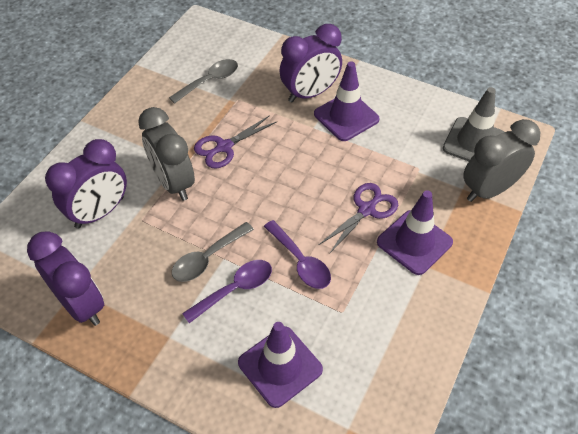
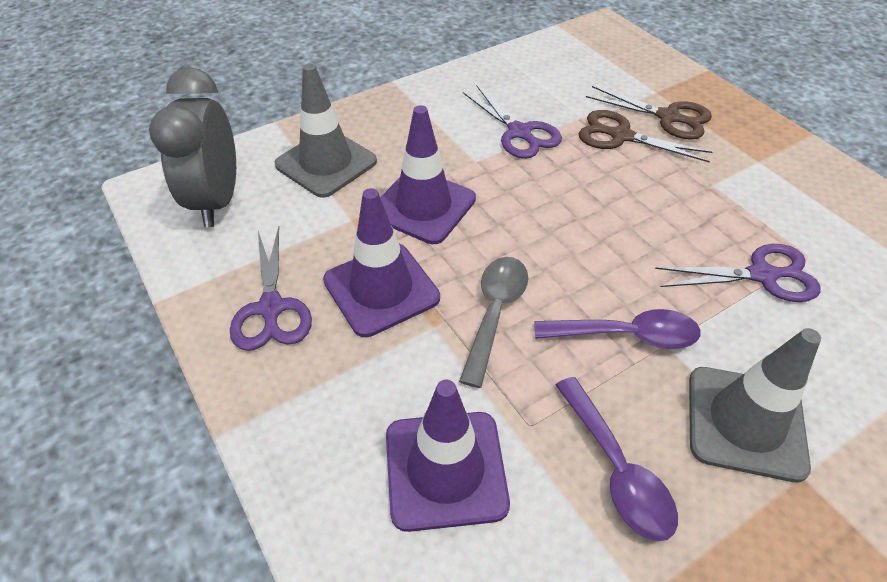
brown scissors: none = 0 -> [579,110,712,162] [586,86,712,140] = 2
grey clock: [138,107,195,201] [463,119,540,202] = 2 -> [149,67,236,227] = 1
grey spoon: [169,59,238,104] [172,222,254,282] = 2 -> [459,257,528,388] = 1
grey traffic cone: [443,87,504,161] = 1 -> [275,64,377,198] [689,328,821,482] = 2
purple clock: [27,231,104,326] [45,139,127,229] [279,24,342,103] = 3 -> none = 0
purple scissors: [194,115,276,169] [319,183,398,254] = 2 -> [230,227,312,351] [463,86,562,159] [655,244,820,302] = 3

